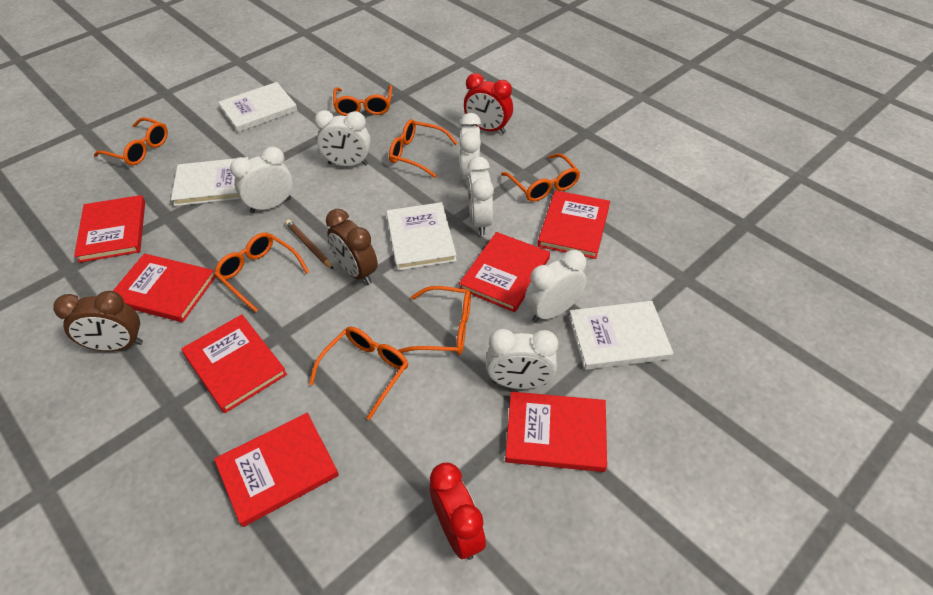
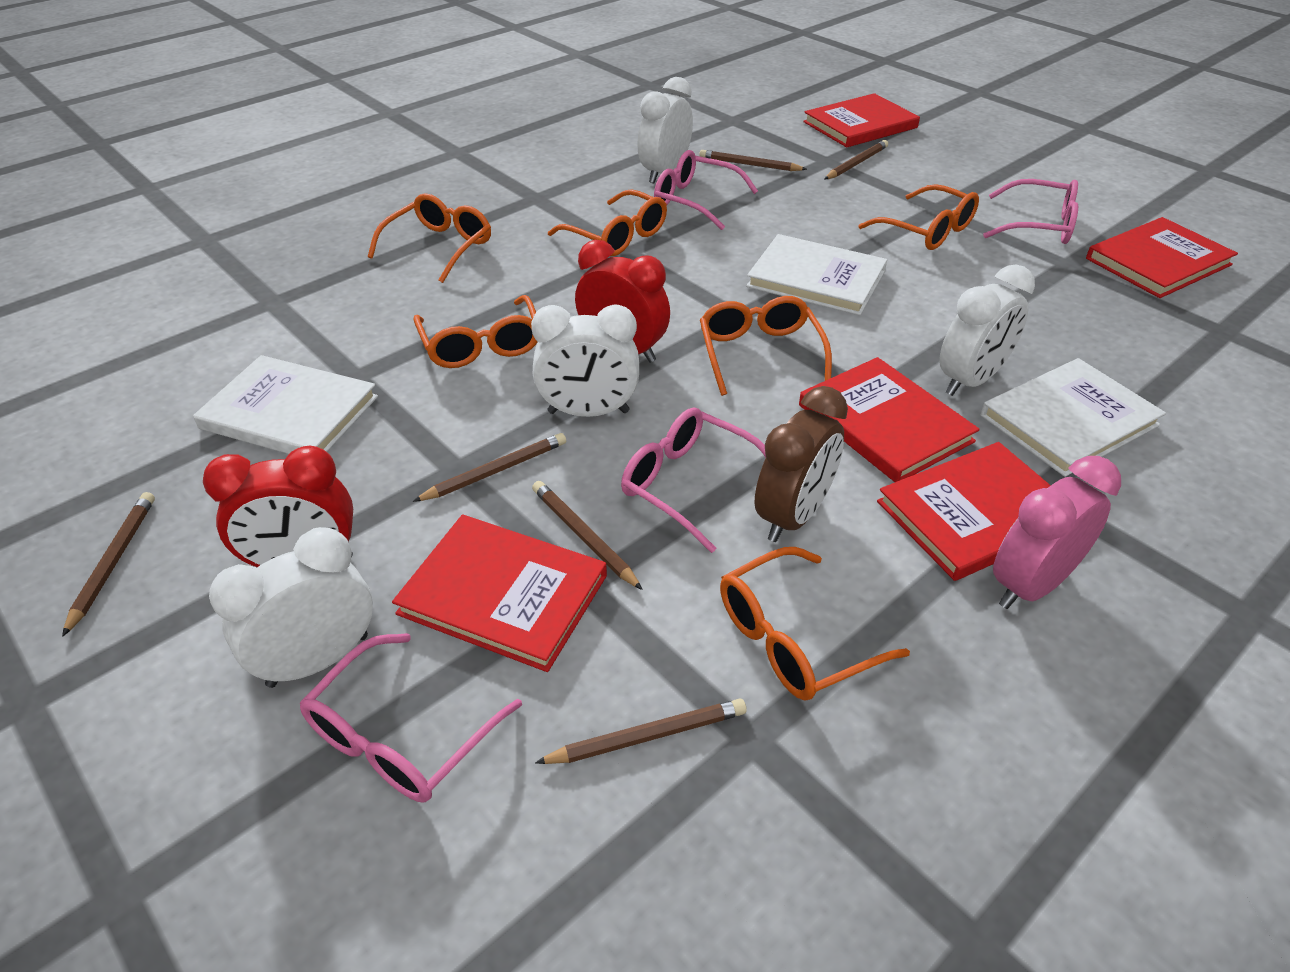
brown clock: [53,291,143,351] [326,209,378,285] = 2 -> [755,386,848,542] = 1
brown pencil: [285,219,334,270] = 1 -> [62,492,155,637] [413,433,566,502] [532,481,643,590] [535,699,747,764] [699,150,807,171] [824,140,888,179] = 6
orange glasses: [94,117,168,165] [214,232,309,312] [309,327,408,420] [333,85,392,116] [389,119,457,178] [398,286,471,355] [501,153,580,202] = 7 -> [368,193,491,283] [414,295,538,368] [548,189,667,256] [700,296,832,396] [720,547,910,701] [859,184,979,250] = 6
pink clock: none = 0 -> [993,456,1121,609] = 1
pink glasses: none = 0 -> [299,633,522,802] [621,407,766,553] [654,150,758,230] [983,179,1078,244] = 4
red book: [74,195,145,263] [113,253,216,322] [181,314,287,413] [214,413,339,527] [459,232,550,312] [505,392,607,472] [538,190,610,259] = 7 -> [392,515,607,672] [799,357,980,482] [803,93,920,147] [877,442,1051,581] [1086,217,1238,298] = 5
white book: [171,157,249,206] [218,82,298,132] [386,202,457,271] [569,301,673,370] = 4 -> [193,355,378,454] [746,234,887,315] [980,358,1166,477] = 3
white clock: [230,147,293,213] [315,110,371,166] [459,113,481,180] [467,157,494,235] [487,329,558,389] [525,250,586,322] = 6 -> [209,527,373,688] [531,304,639,417] [637,77,693,183] [939,264,1035,396] = 4

